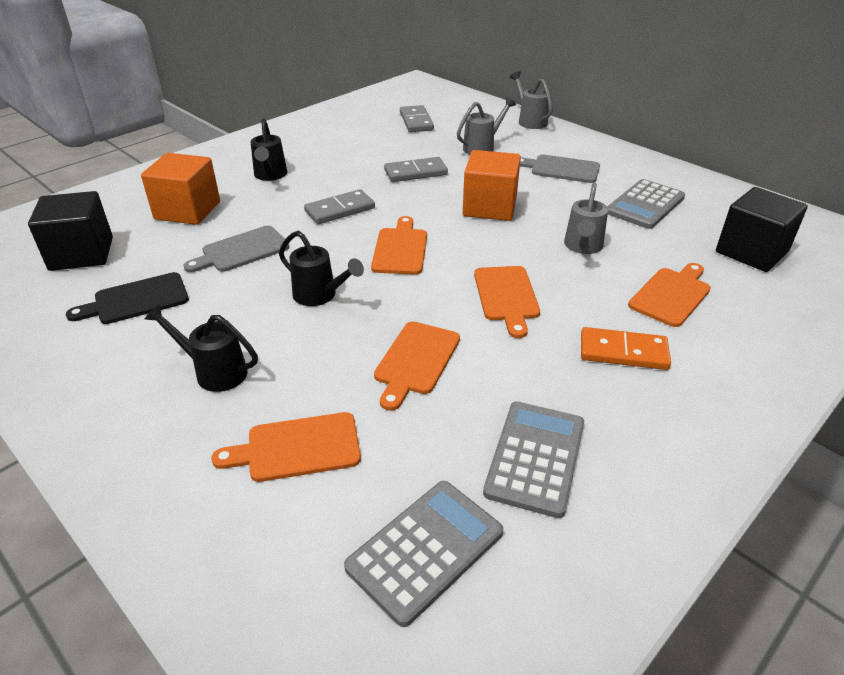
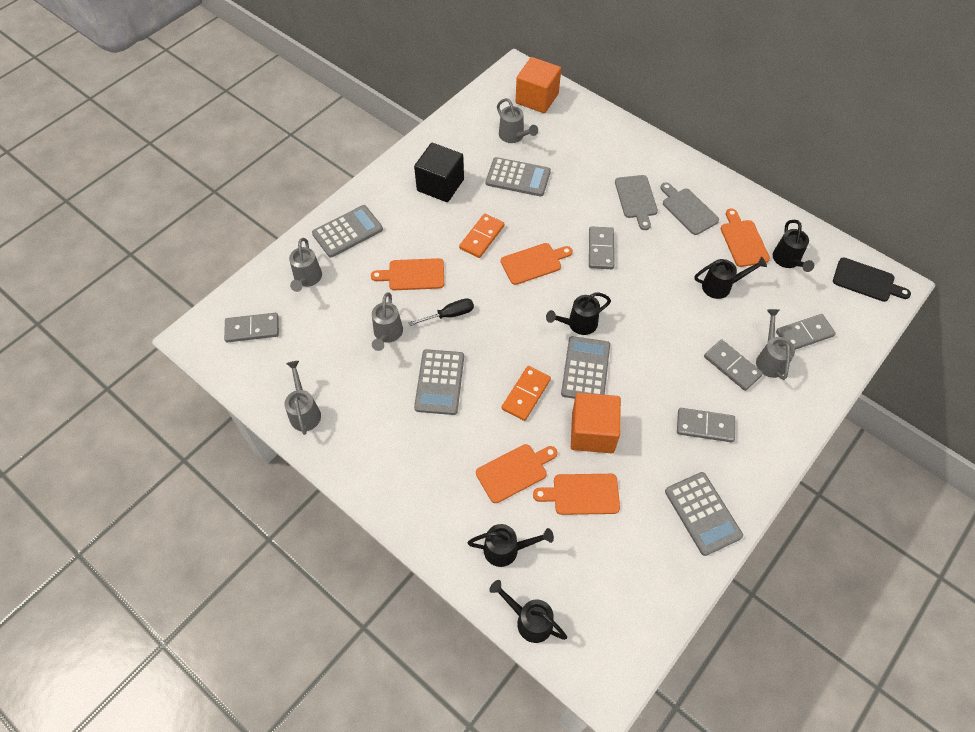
black cube: [28,191,113,271] [716,187,808,272] = 2 -> [414,143,464,202] = 1
black screwdriver: none = 0 -> [408,298,474,326] = 1
black watering can: [145,304,258,392] [250,118,287,181] [279,231,364,306] = 3 -> [467,524,554,567] [489,580,567,643] [546,292,611,335] [695,256,767,299] [773,220,814,272] = 5
grey calculator: [344,481,503,627] [483,401,584,518] [607,179,685,229] = 3 -> [312,205,383,258] [414,349,464,415] [486,157,551,196] [561,336,610,399] [665,472,743,556] = 5
grey domino: [304,189,375,224] [384,157,448,182] [400,105,434,132] = 3 -> [224,313,279,342] [589,226,614,269] [677,408,735,442] [704,340,763,391] [776,314,836,350] = 5
grey watering can: [457,97,516,154] [510,71,553,129] [564,183,608,254] = 3 -> [284,361,321,435] [289,238,322,292] [372,292,403,351] [497,98,538,143] [756,309,795,380] = 5
orange domino: [581,327,671,370] = 1 -> [459,214,504,258] [502,366,551,421] = 2

